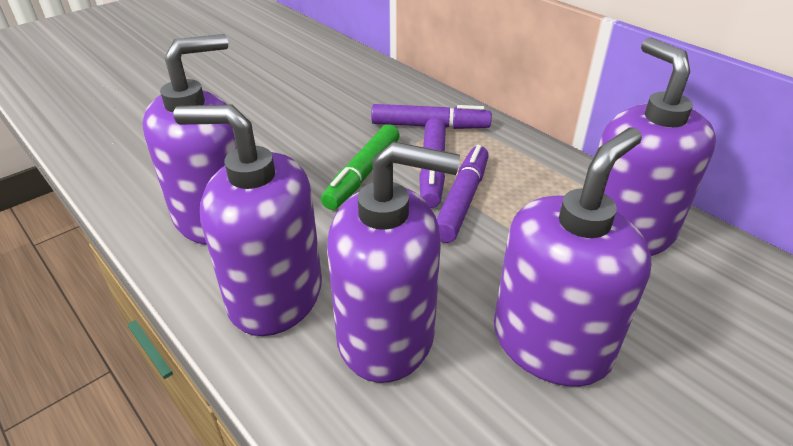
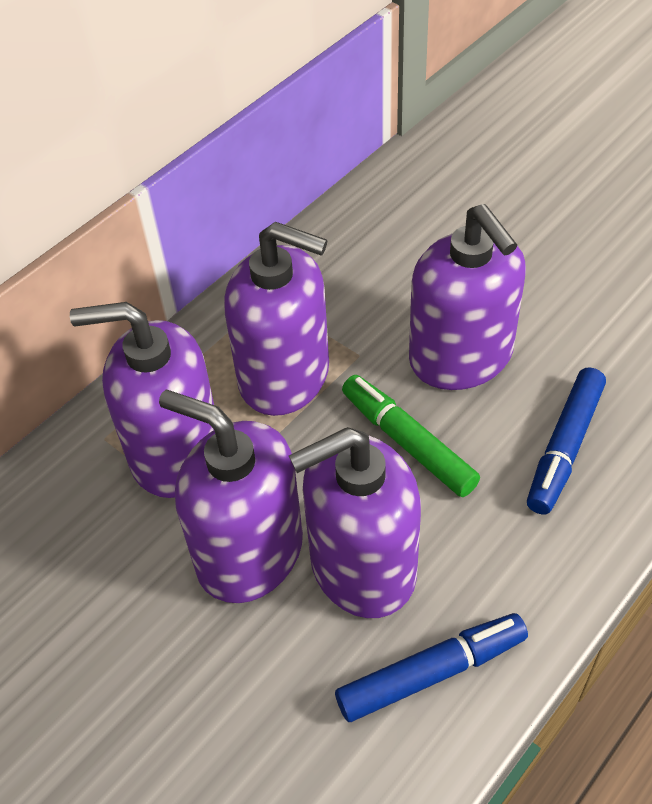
blue marker: none = 0 -> [335,613,528,722] [527,367,606,514] = 2
purple marker: [371,104,492,129] [419,118,446,208] [437,145,489,243] = 3 -> none = 0

